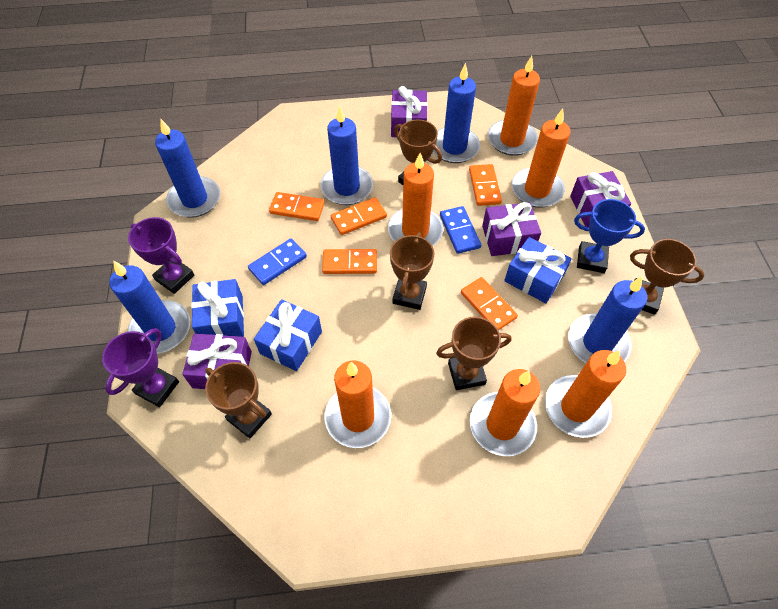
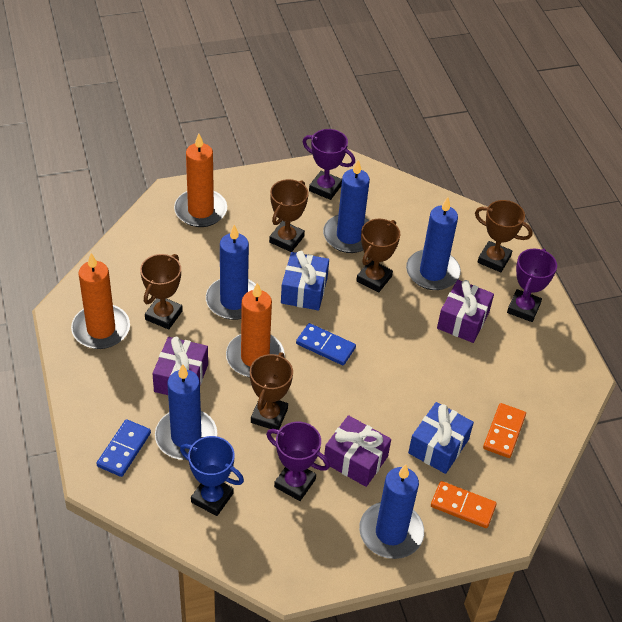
blue gift: [191,279,244,337] [254,299,322,371] [504,237,572,303] = 3 -> [281,251,329,310] [408,402,474,474] = 2
orange candle: [325,361,391,448] [388,153,443,246] [470,369,540,456] [488,56,540,156] [512,109,570,208] [545,350,626,438] = 6 -> [71,253,130,349] [174,134,227,227] [226,282,285,377] = 3
orange domino: [269,192,325,221] [322,249,377,274] [331,197,387,235] [461,277,518,330] [469,164,502,206] = 5 -> [431,481,497,528] [483,403,526,458] = 2
purple gift: [182,333,252,389] [391,86,428,137] [482,202,541,256] [570,171,631,227] = 4 -> [152,337,208,395] [324,415,391,487] [437,280,494,343] = 3
purple trophy: [102,328,179,407] [128,217,194,294] = 2 -> [266,422,330,501] [303,129,355,200] [507,248,557,322] = 3

